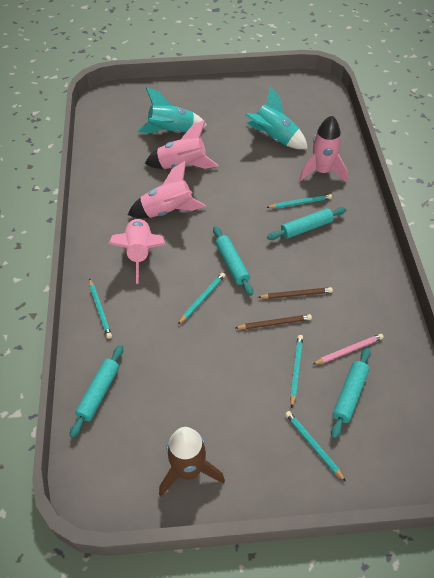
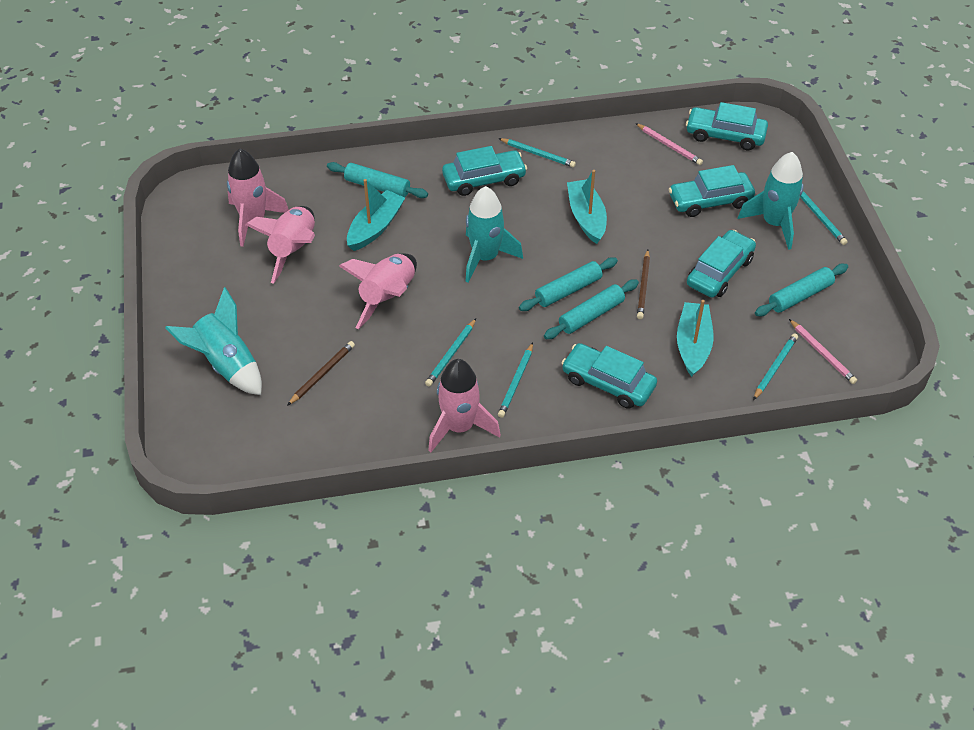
brown rocket: [159,427,225,497] = 1 -> none = 0
pink pencil: [312,334,384,365] = 1 -> [636,123,703,165] [789,319,857,384] = 2
turquoise boat: none = 0 -> [347,179,405,251] [567,170,607,244] [677,300,714,377] = 3
turquoise car: none = 0 -> [442,146,527,196] [562,343,657,409] [669,165,755,217] [686,102,768,150] [687,230,756,298] = 5
turquoise rocket: [137,87,207,133] [245,87,308,149] = 2 -> [165,287,262,395] [465,186,523,282] [738,152,804,250] = 3

